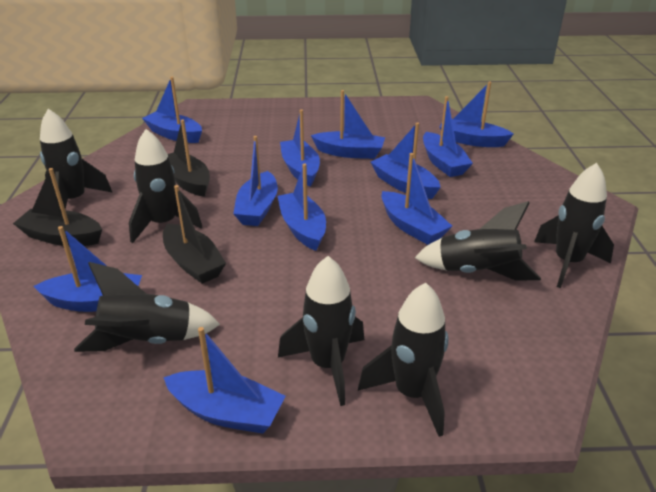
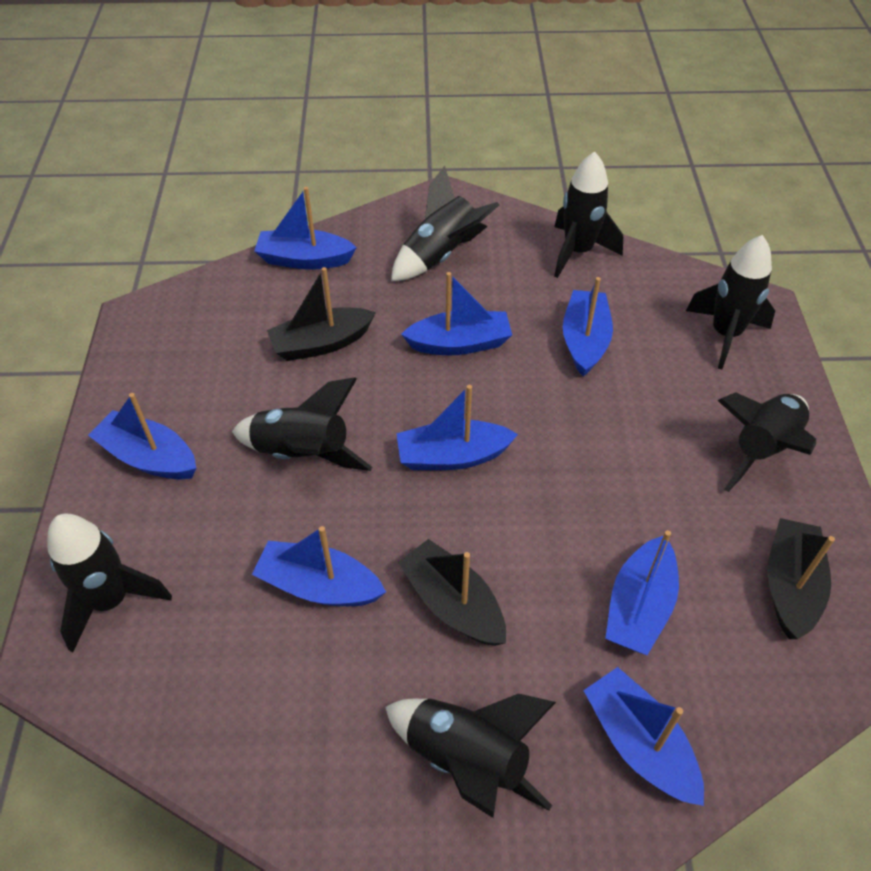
blue boat: [33,226,142,312] [142,77,202,143] [163,327,285,434] [233,136,278,226] [278,164,326,251] [280,109,320,187] [311,90,385,159] [371,122,441,199] [381,153,452,245] [423,96,473,177] [440,81,514,147] = 11 -> [88,393,196,480] [252,526,386,606] [254,187,357,270] [396,385,518,470] [401,272,512,355] [563,277,613,376] [583,667,704,806] [605,530,679,655] = 8

